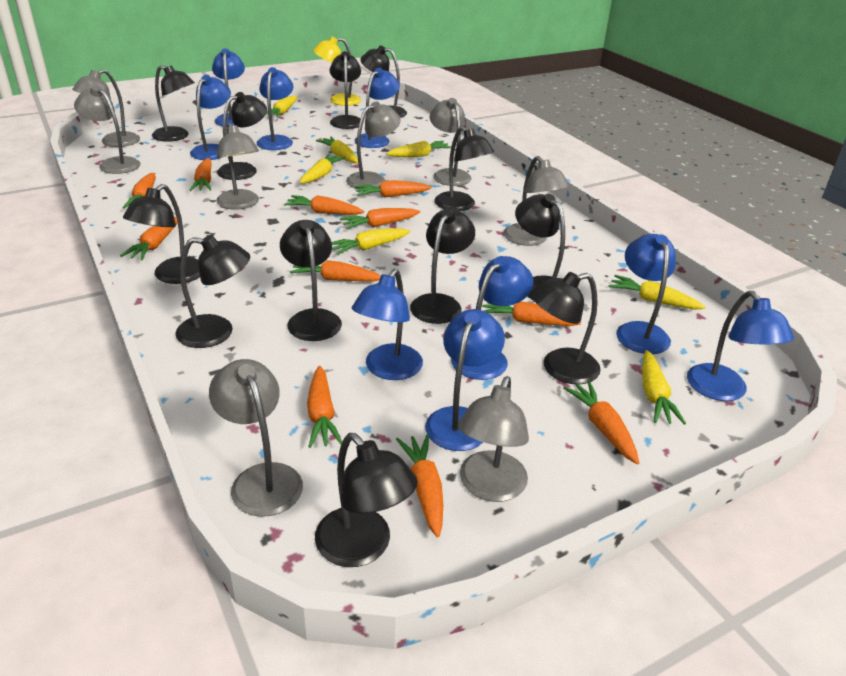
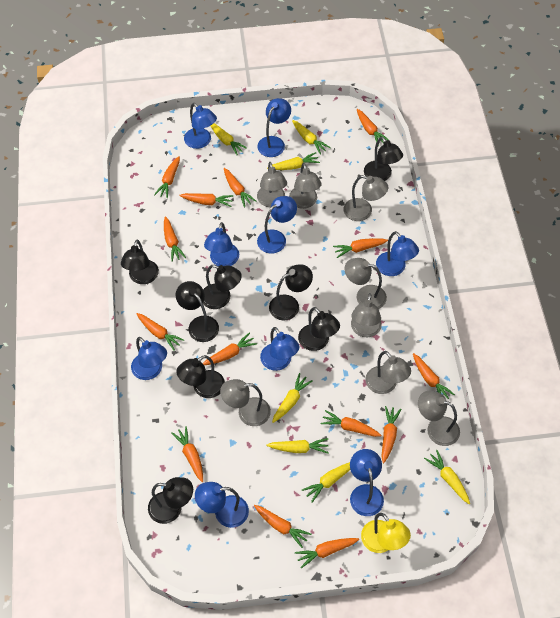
black lamp: [123,184,200,284] [152,65,195,142] [175,235,250,348] [217,92,267,180] [280,220,342,341] [315,433,418,567] [330,51,361,129] [360,45,407,118] [410,208,475,324] [434,126,494,211] [515,194,565,300] [530,272,601,384] = 12 -> [121,240,159,284] [148,477,193,524] [176,281,219,342] [176,355,225,398] [203,265,242,309] [269,264,313,321] [298,307,340,351] [364,137,403,181] = 8
orange carrot: [120,217,178,260] [123,173,156,208] [189,158,212,191] [284,195,364,215] [290,260,381,281] [307,366,342,448] [340,208,420,229] [355,180,432,197] [396,434,443,538] [482,300,581,326] [563,381,639,465] = 11 -> [137,313,184,351] [154,156,180,198] [164,216,186,262] [172,426,203,482] [179,193,233,207] [203,332,257,365] [224,168,256,208] [254,505,312,548] [295,538,359,568] [320,410,382,437] [333,238,388,258] [357,109,390,146] [381,406,401,463] [413,353,455,399] = 14

